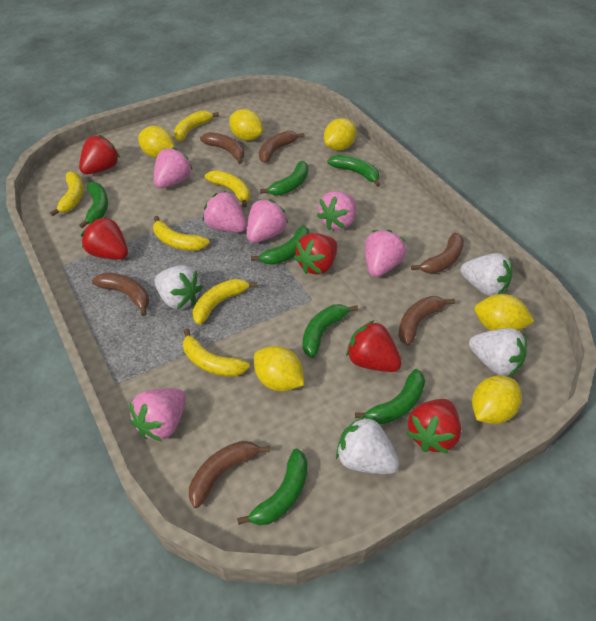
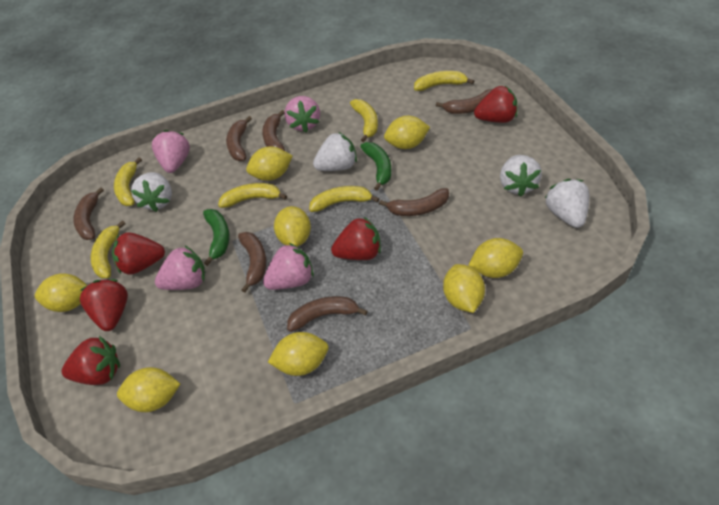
brown banana: [92,273,149,316] [189,441,270,508] [200,132,244,164] [259,131,305,163] [398,296,455,346] [411,233,464,273] = 6 -> [74,187,104,240] [226,116,252,161] [238,232,267,293] [262,110,285,151] [287,296,368,332] [379,188,449,216] [436,89,493,114] = 7
green banana: [79,182,108,228] [237,449,307,525] [251,225,310,265] [260,161,308,195] [303,304,358,358] [327,155,380,187] [355,369,425,424] = 7 -> [203,209,230,266] [360,142,391,191] = 2
pink strawberry: [129,388,186,441] [154,147,193,188] [203,191,247,232] [247,199,288,243] [317,191,356,230] [365,229,406,277] = 6 -> [152,130,190,173] [155,246,205,290] [263,243,314,290] [285,96,320,132] = 4
yellow lemon: [138,126,174,158] [229,109,263,141] [254,346,304,392] [324,118,356,151] [472,375,522,424] [474,294,534,331] = 6 -> [35,273,87,312] [117,367,180,412] [246,146,293,181] [268,332,329,376] [274,206,311,247] [384,116,430,149] [443,264,485,313] [468,238,523,278] = 8

